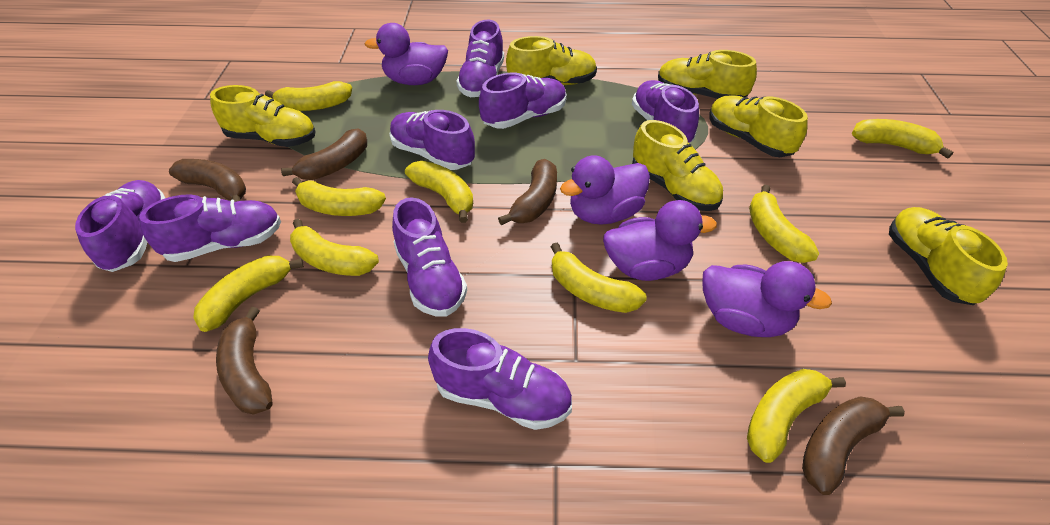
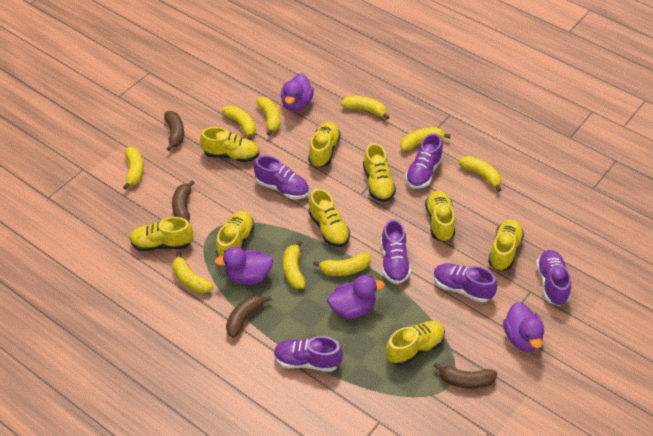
brown banana: [169,159,246,202] [216,307,272,415] [281,129,367,180] [498,159,557,225] [802,396,905,495] = 5 -> [164,111,184,151] [172,180,195,222] [226,295,272,338] [434,362,497,389] = 4
purple shoe: [75,180,165,272] [139,194,281,262] [389,110,475,170] [392,197,467,316] [428,328,572,430] [456,20,504,97] [479,73,567,129] [632,80,699,143] = 8 -> [254,155,309,199] [274,336,343,372] [381,219,411,284] [405,133,443,189] [433,263,497,303] [536,250,571,306] = 6
yellow shoe: [210,85,316,147] [506,36,597,85] [632,120,723,211] [658,50,757,99] [709,95,808,157] [889,207,1008,305] = 6 -> [130,217,193,251] [200,127,260,162] [216,211,255,257] [308,122,341,168] [308,189,350,247] [363,143,396,202] [386,321,445,366] [425,190,455,242] [488,220,524,270] = 9

